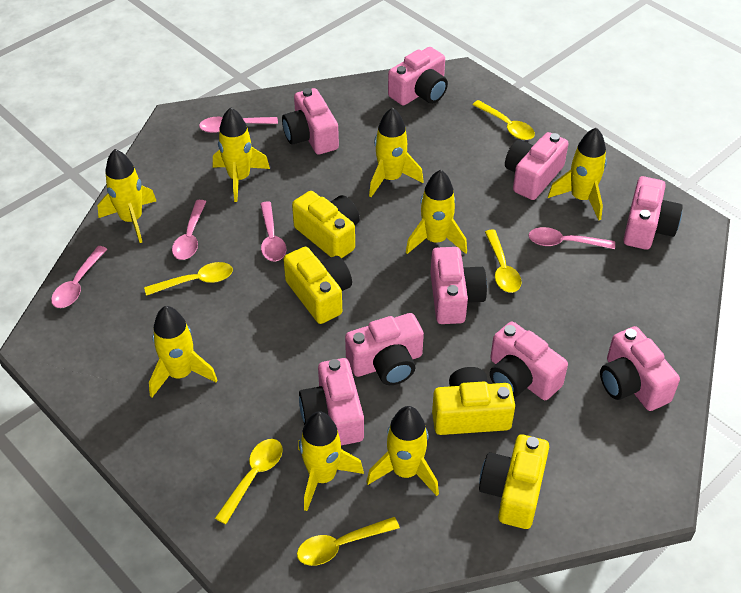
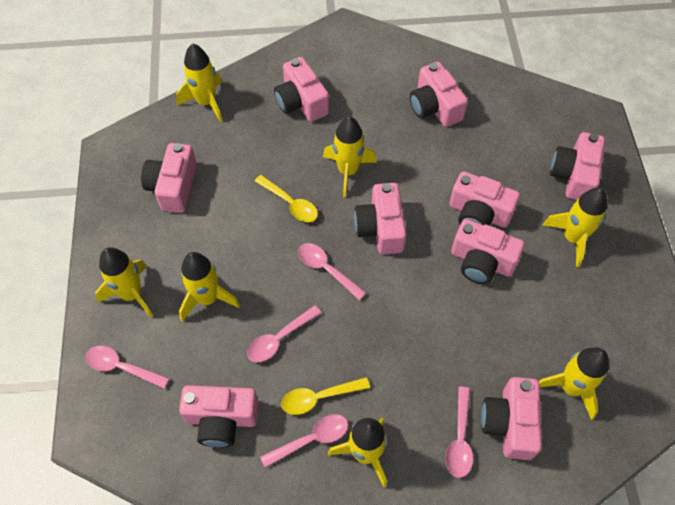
yellow camera: [283,247,352,324] [292,191,360,258] [432,367,515,435] [479,435,549,529] = 4 -> none = 0
yellow rocket: [98,149,156,243] [149,306,218,397] [213,107,270,202] [298,411,364,511] [367,406,439,496] [369,108,424,197] [406,169,467,254] [548,128,607,220] = 8 -> [95,247,153,318] [176,43,222,122] [179,252,240,321] [323,117,377,197] [328,418,388,488] [539,348,609,420] [543,188,607,267] = 7
yellow spoon: [144,262,233,296] [215,439,283,524] [297,517,400,566] [472,100,535,140] [485,230,522,293] = 5 -> [255,175,318,222] [281,377,370,415] = 2

